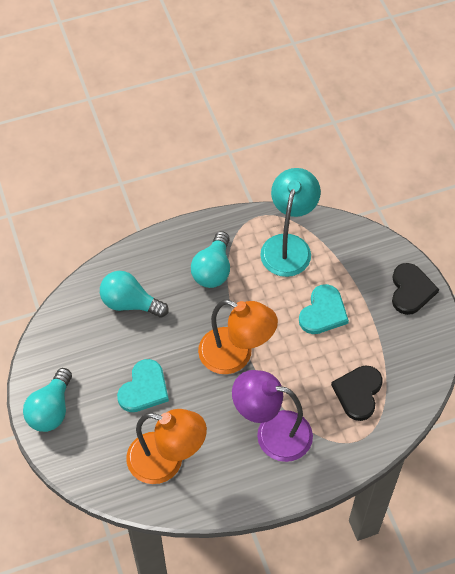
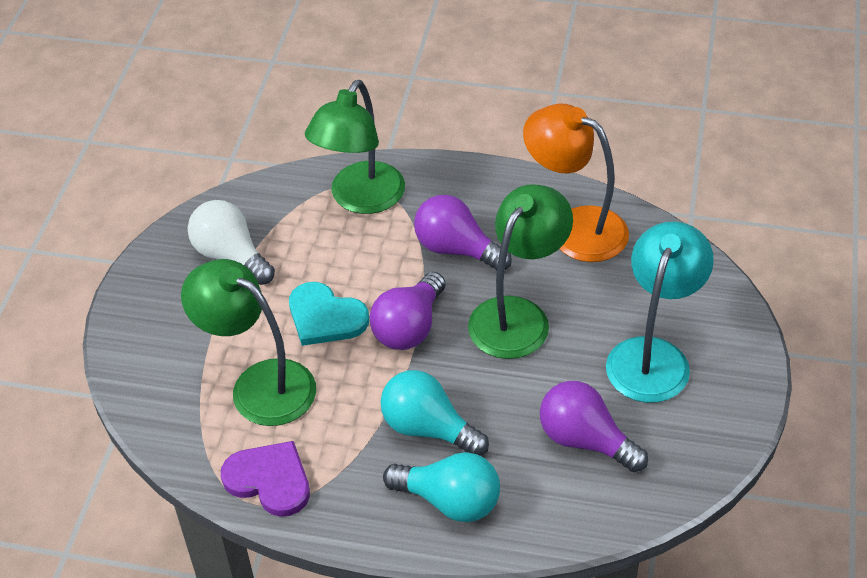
black heart: [331,365,383,421] [392,263,439,315] = 2 -> none = 0
green lamp: none = 0 -> [181,259,316,426] [305,80,405,214] [468,184,573,359] = 3
orange lamp: [126,409,207,484] [198,300,278,374] = 2 -> [523,104,629,262] = 1
purple heart: none = 0 -> [221,441,310,517] = 1
purple lamp: [232,370,313,462] = 1 -> none = 0
purple light bulb: none = 0 -> [370,272,446,350] [414,195,512,271] [540,381,648,472] = 3
turquoise heart: [117,359,169,412] [299,284,349,334] = 2 -> [289,282,369,346] = 1
turquoise light bulb: [23,368,72,432] [100,271,169,318] [191,231,230,288] = 3 -> [380,370,489,456] [383,452,500,522] = 2
white light bulb: none = 0 -> [187,200,275,285] = 1

